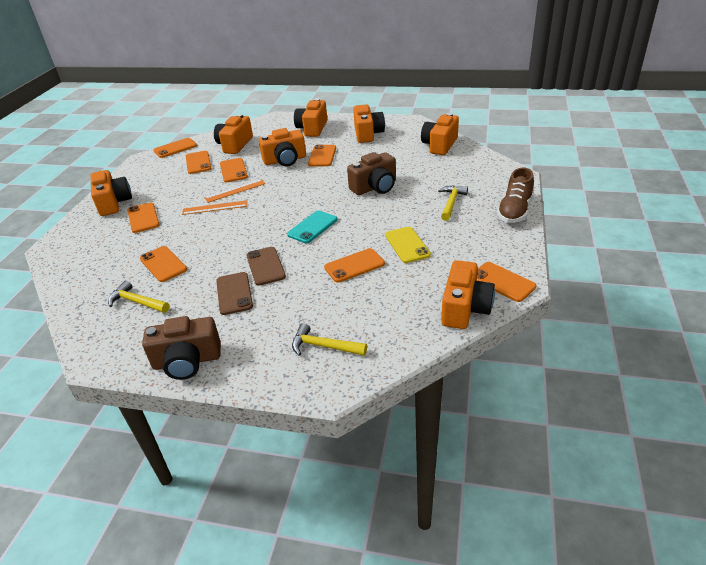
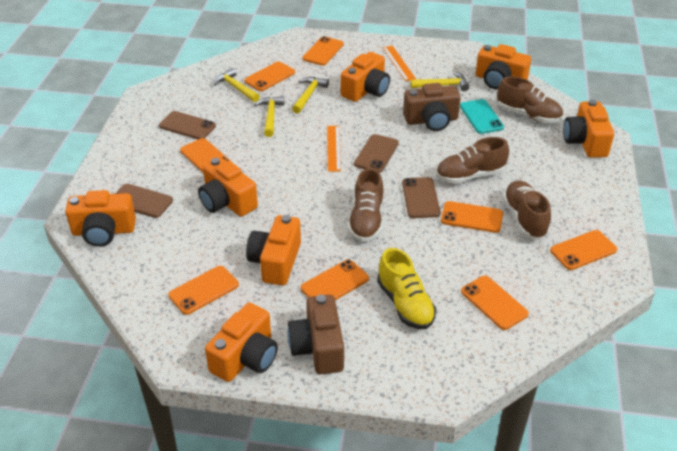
brown phone: [216,272,253,315] [246,247,286,286] = 2 -> [115,184,173,218] [159,111,216,139] [354,134,399,173] [402,177,440,218] = 4
brown shoe: [497,168,534,223] = 1 -> [348,168,383,242] [436,137,509,184] [497,76,563,123] [503,180,551,239] = 4
yellow hammer: [108,281,169,313] [292,323,367,356] [438,185,468,221] = 3 -> [214,68,260,102] [254,96,285,137] [292,77,329,114] [410,72,469,91] = 4
yellow phone: [385,227,431,263] = 1 -> none = 0
yellow shoe: none = 0 -> [377,248,436,329] = 1

